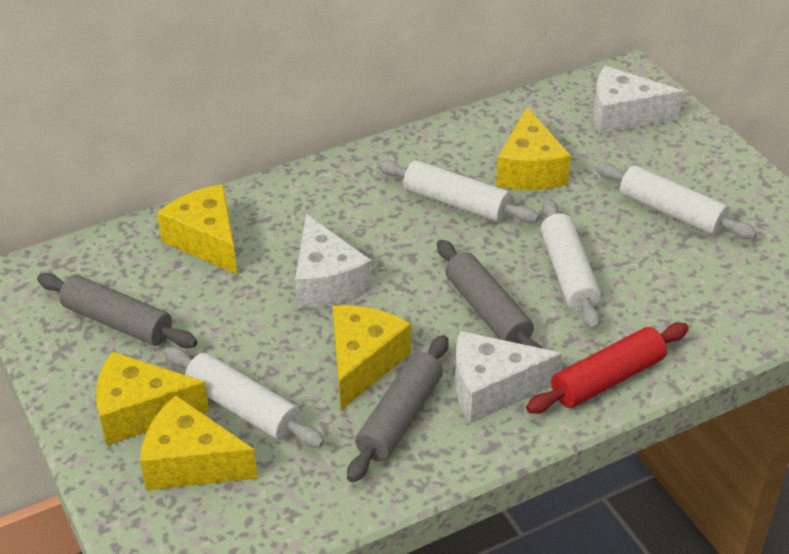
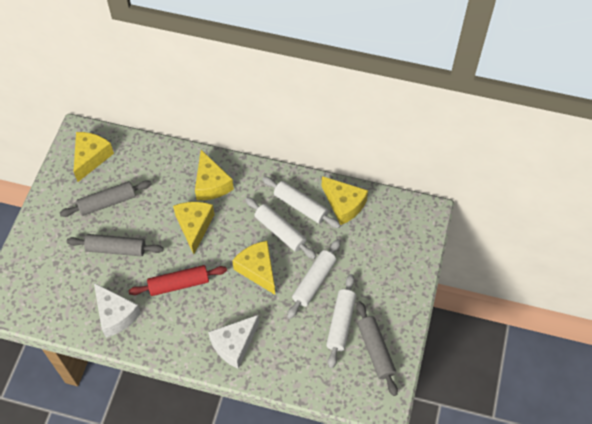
white cheese: [295,214,372,309] [455,331,562,422] [593,66,683,134] = 3 -> [94,283,141,338] [208,315,259,369] = 2

